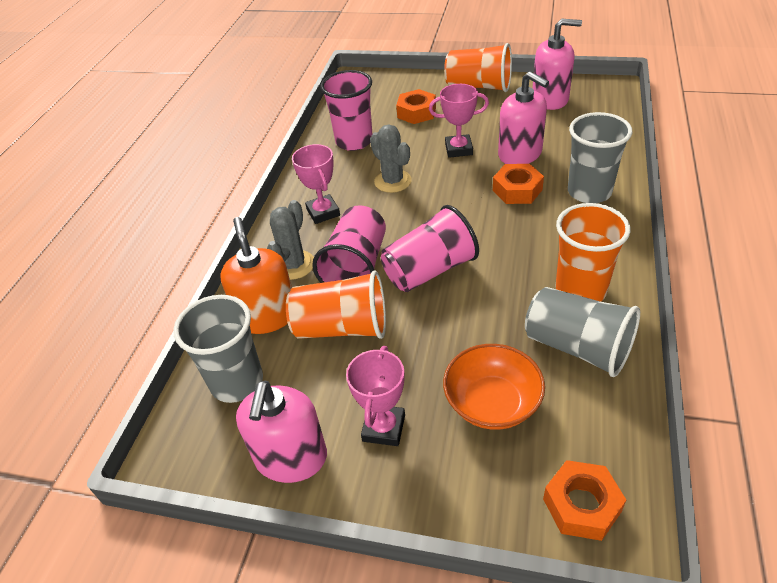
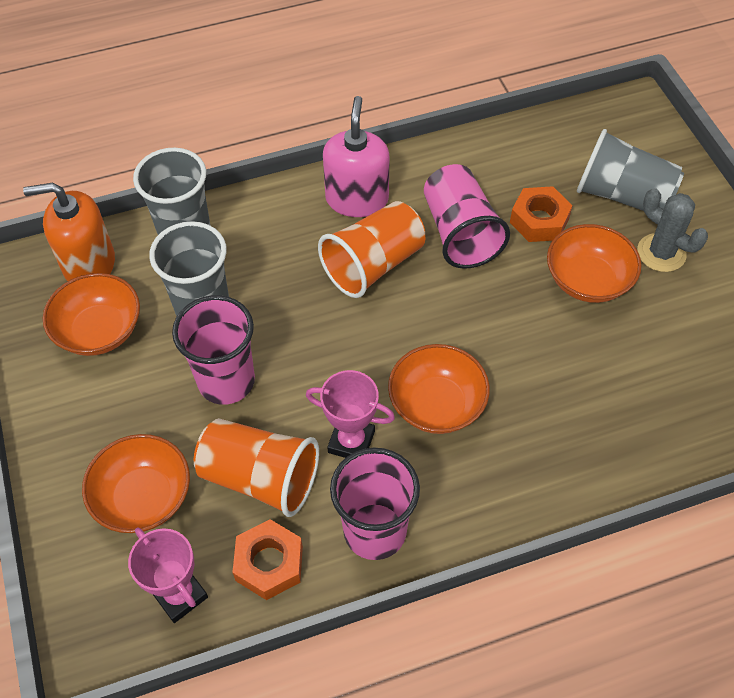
grey cactus: [267,200,314,280] [370,125,412,193] = 2 -> [637,188,708,272] = 1
orange bowl: [443,344,545,430] = 1 -> [43,273,140,356] [82,434,190,533] [388,344,490,434] [547,224,641,303] = 4
orange cup: [286,270,386,339] [444,43,512,92] [555,203,630,302] = 3 -> [194,418,319,517] [318,201,426,298] = 2
orange nut: [396,89,436,124] [493,164,544,204] [543,460,626,541] = 3 -> [232,519,303,600] [510,186,573,242] = 2
pink soap dispenser: [236,380,327,483] [498,71,549,164] [532,19,582,110] = 3 -> [323,96,390,217] = 1
pink trophy: [292,144,340,224] [346,346,405,446] [429,84,489,158] = 3 -> [128,528,208,623] [306,370,395,458] = 2

